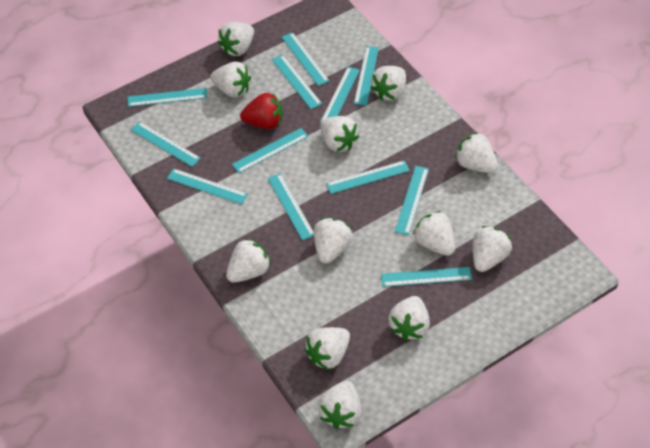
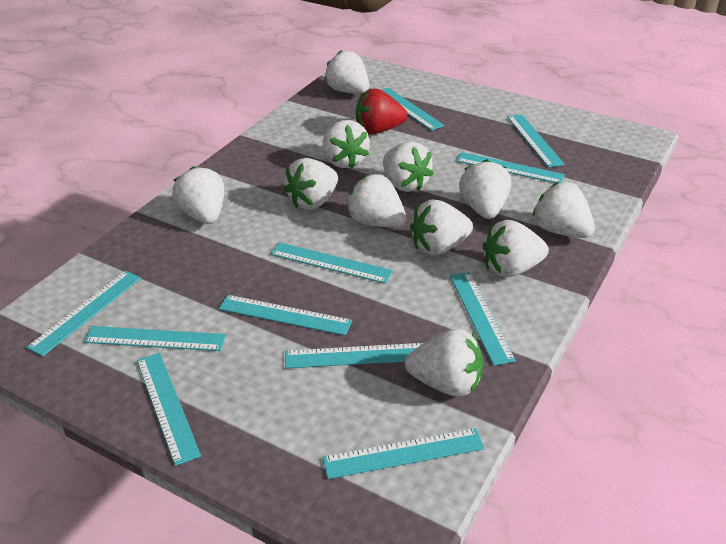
turquoise ruler: [128,88,207,107] [131,121,201,167] [167,168,248,204] [232,128,309,173] [268,173,314,240] [272,55,322,109] [282,32,329,86] [320,67,360,123] [326,160,410,194] [354,46,379,105] [381,267,472,287] [395,166,429,235] = 12 -> [26,271,141,356] [84,326,226,351] [137,353,201,466] [219,295,352,336] [271,242,393,284] [285,343,423,369] [323,428,485,479] [382,88,445,131] [450,272,516,366] [456,152,565,183] [507,114,565,167] = 11
white strawberry: [210,62,251,97] [218,22,254,56] [226,238,271,283] [304,327,350,370] [314,218,353,264] [318,381,361,429] [320,116,359,152] [370,66,406,101] [388,296,430,341] [413,211,455,256] [455,132,498,173] [473,226,512,272] = 12 -> [172,166,225,224] [283,158,338,210] [323,120,370,168] [324,50,369,94] [346,174,406,228] [383,141,434,192] [405,329,483,397] [410,200,473,255] [459,159,511,219] [482,220,549,278] [532,182,595,238] = 11

